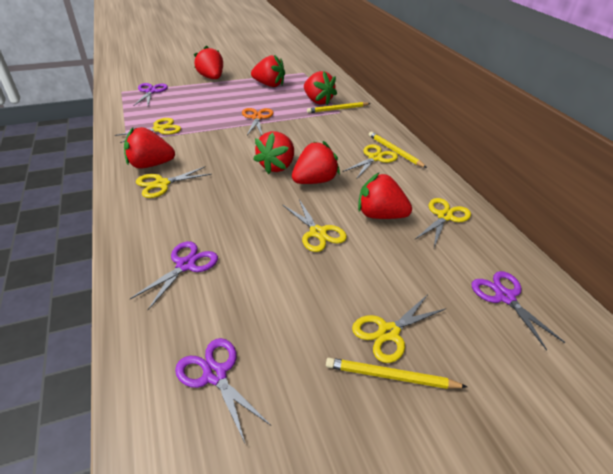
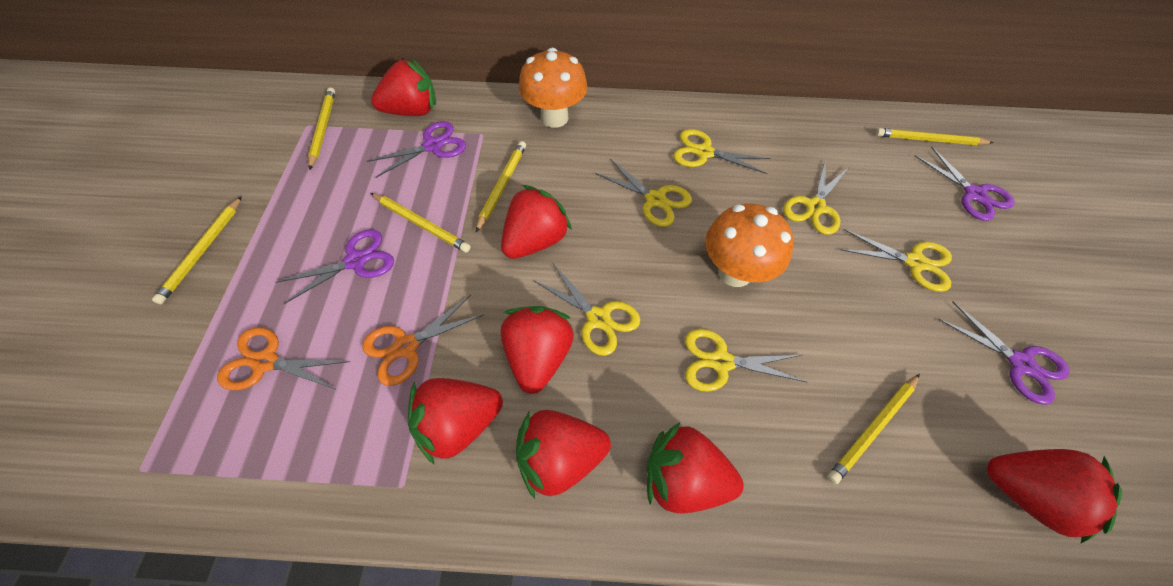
orange mushroom: none = 0 -> [519,48,587,128] [705,204,794,287] = 2
orange scissors: [242,108,274,135] = 1 -> [217,327,350,390] [362,295,485,386] = 2
yellow pencil: [307,102,371,113] [326,358,467,389] [369,132,427,168] = 3 -> [152,196,242,304] [308,88,335,170] [371,193,471,253] [476,141,526,232] [827,374,920,484] [876,128,994,145] = 6

